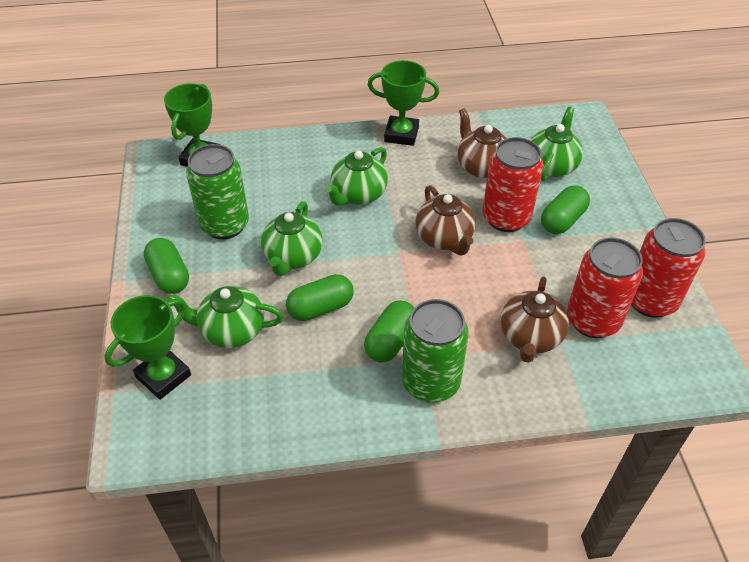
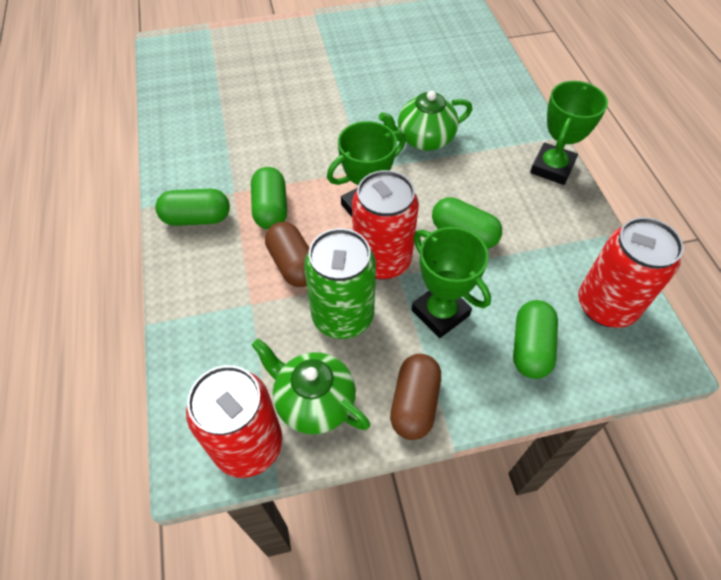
brown capsule: none = 0 -> [265,222,309,287] [390,354,441,440] = 2
brown teapot: [415,185,476,255] [457,108,507,178] [501,277,569,363] = 3 -> none = 0
green can: [186,144,249,239] [402,299,469,403] = 2 -> [304,228,376,339] = 1
green teapot: [167,286,284,348] [261,201,323,276] [325,147,388,206] [531,107,583,182] = 4 -> [252,339,370,434] [379,91,472,151] = 2

